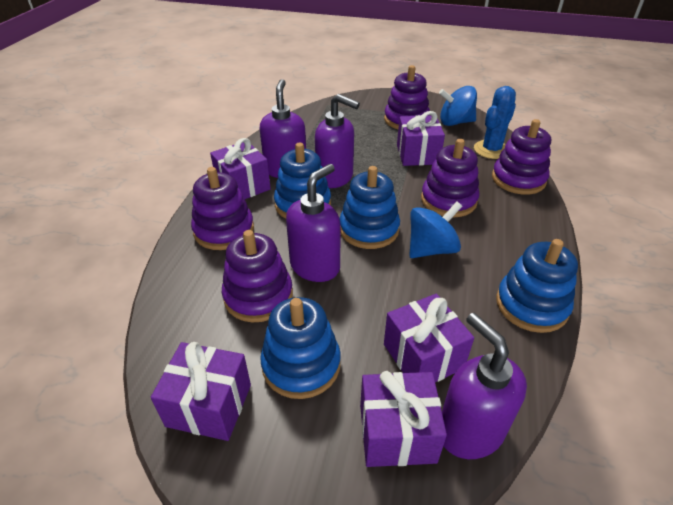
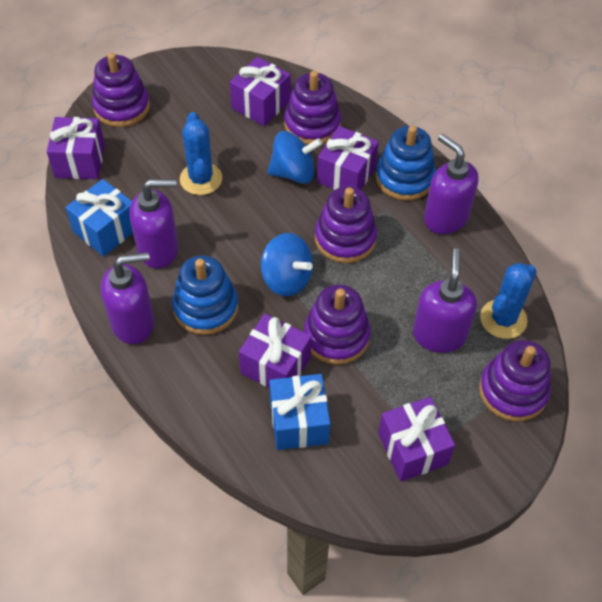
blue cactus: [474,86,516,159] = 1 -> [180,112,222,195] [480,263,537,339] = 2
blue gift: none = 0 -> [65,179,133,257] [269,374,330,450] = 2
blue stacking toy: [260,297,341,399] [274,143,331,219] [340,166,400,249] [496,239,578,333] = 4 -> [172,255,238,335] [376,125,436,200] = 2

